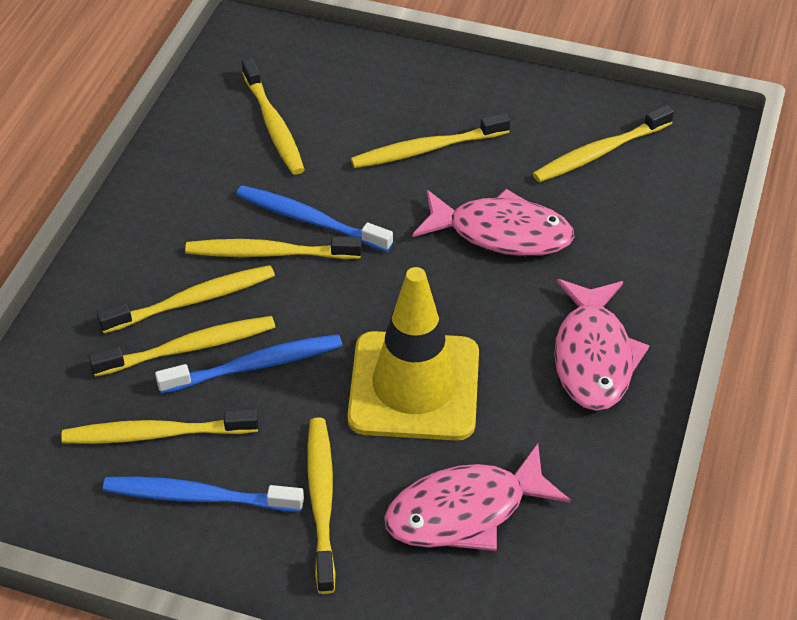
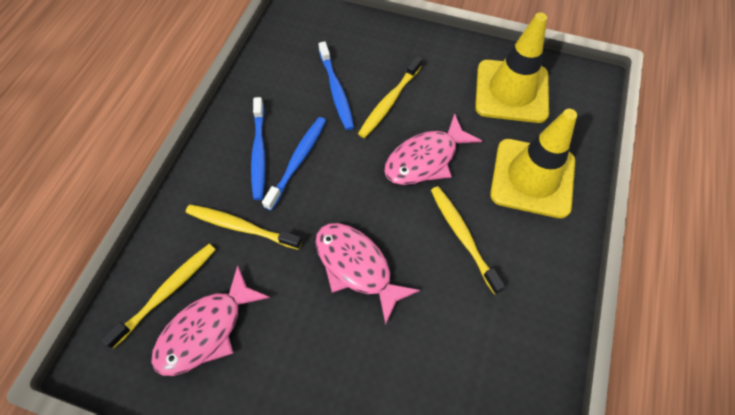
yellow toothbrush: [61,409,259,444] [89,316,275,377] [97,265,275,334] [185,236,362,259] [242,58,305,175] [307,417,336,594] [351,113,510,168] [533,105,674,183] = 8 -> [101,244,216,349] [186,204,302,250] [358,56,422,138] [431,186,505,295] = 4
yellow traffic cone: [348,267,479,441] = 1 -> [475,13,549,123] [490,109,577,218] = 2

